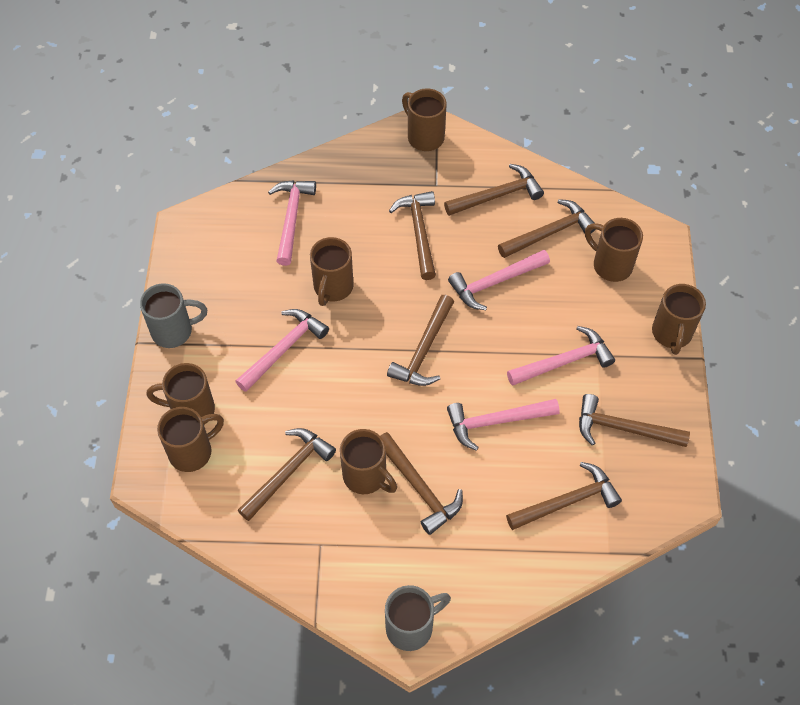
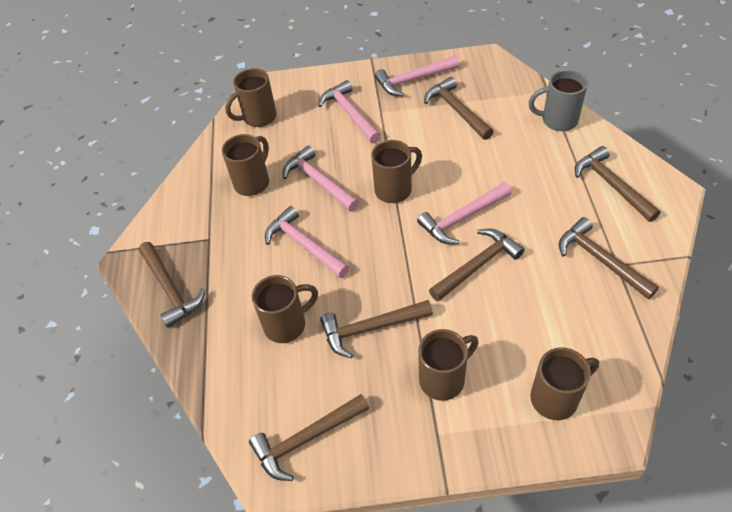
brown hammer: [238,428,336,521] [380,432,463,535] [387,295,454,386] [389,191,436,280] [444,164,544,216] [498,199,596,258] [506,462,622,530] [579,394,690,447] = 8 -> [139,242,205,328] [249,394,369,481] [320,300,433,358] [424,77,494,140] [429,229,525,302] [559,217,659,299] [575,146,661,222] = 7
brown mug: [147,363,215,425] [157,407,224,472] [310,237,354,306] [340,429,397,494] [402,88,447,151] [585,218,643,282] [652,284,706,355] = 7 -> [222,134,269,196] [225,68,277,127] [252,275,318,343] [371,140,422,203] [418,329,478,401] [530,347,599,420] = 6
grey mug: [140,283,207,348] [385,585,451,651] = 2 -> [529,70,588,131] = 1

